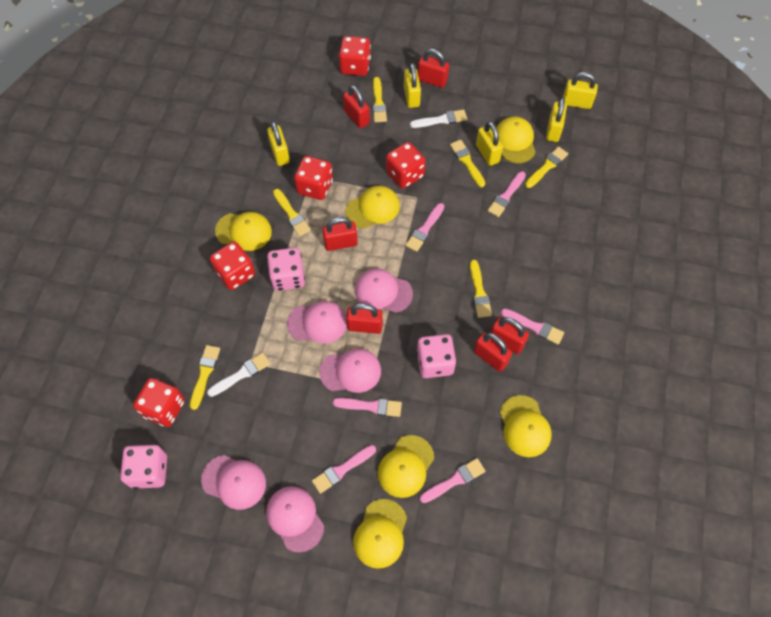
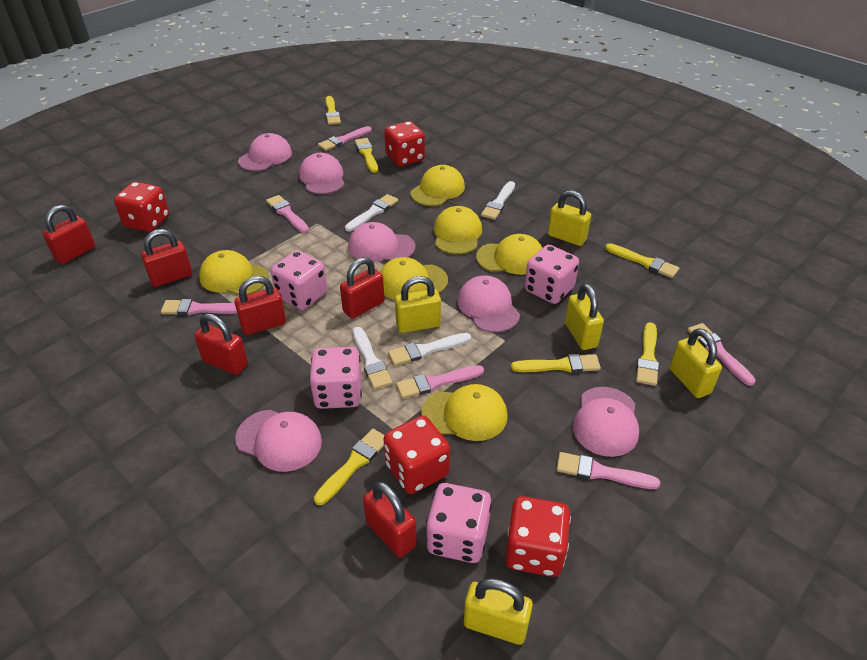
pink cap: [201,455,266,510] [266,486,324,553] [287,301,347,343] [319,348,381,393] [355,268,413,313] = 5 -> [235,410,322,472] [238,133,292,171] [299,153,345,194] [348,222,415,262] [457,276,520,333] [573,387,639,457] = 6
pink dice: [120,445,167,489] [267,247,305,291] [417,334,456,378] = 3 -> [271,250,328,310] [309,347,362,409] [426,483,492,563] [525,245,579,304] = 4
red dice: [133,378,185,427] [210,241,255,290] [294,156,333,200] [339,36,371,76] [386,142,426,188] = 5 -> [114,182,169,232] [383,415,450,494] [384,121,425,166] [505,496,571,577] = 4
white brush: [207,352,270,397] [410,109,467,128] = 2 -> [345,194,398,231] [353,327,392,389] [388,333,471,366] [481,181,515,220] = 4

